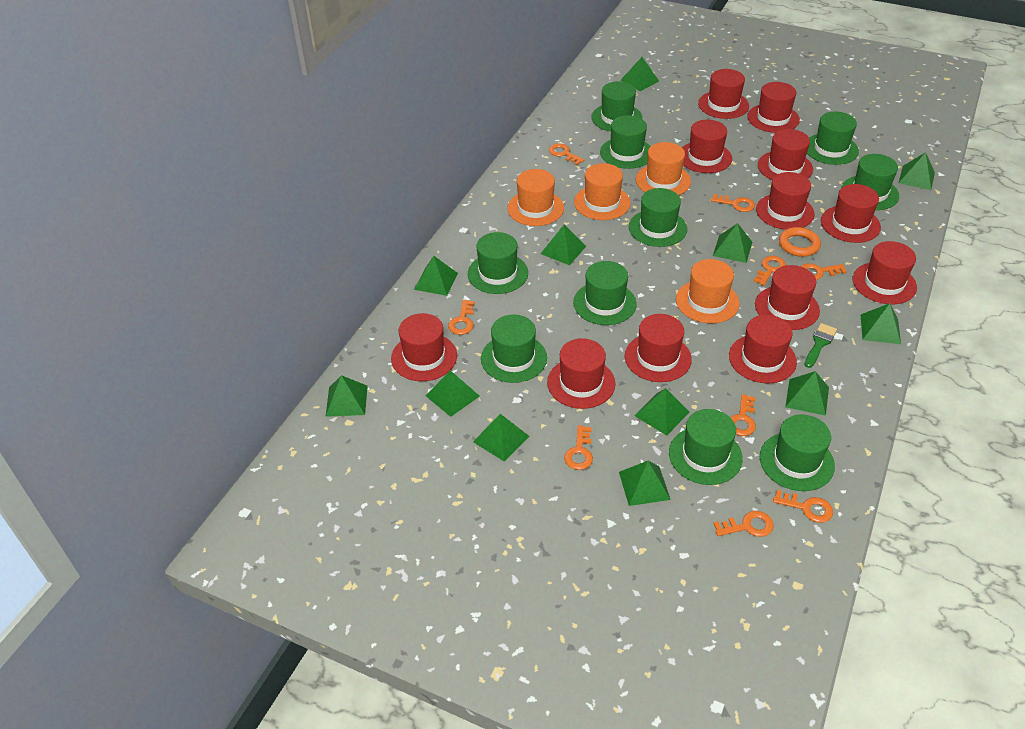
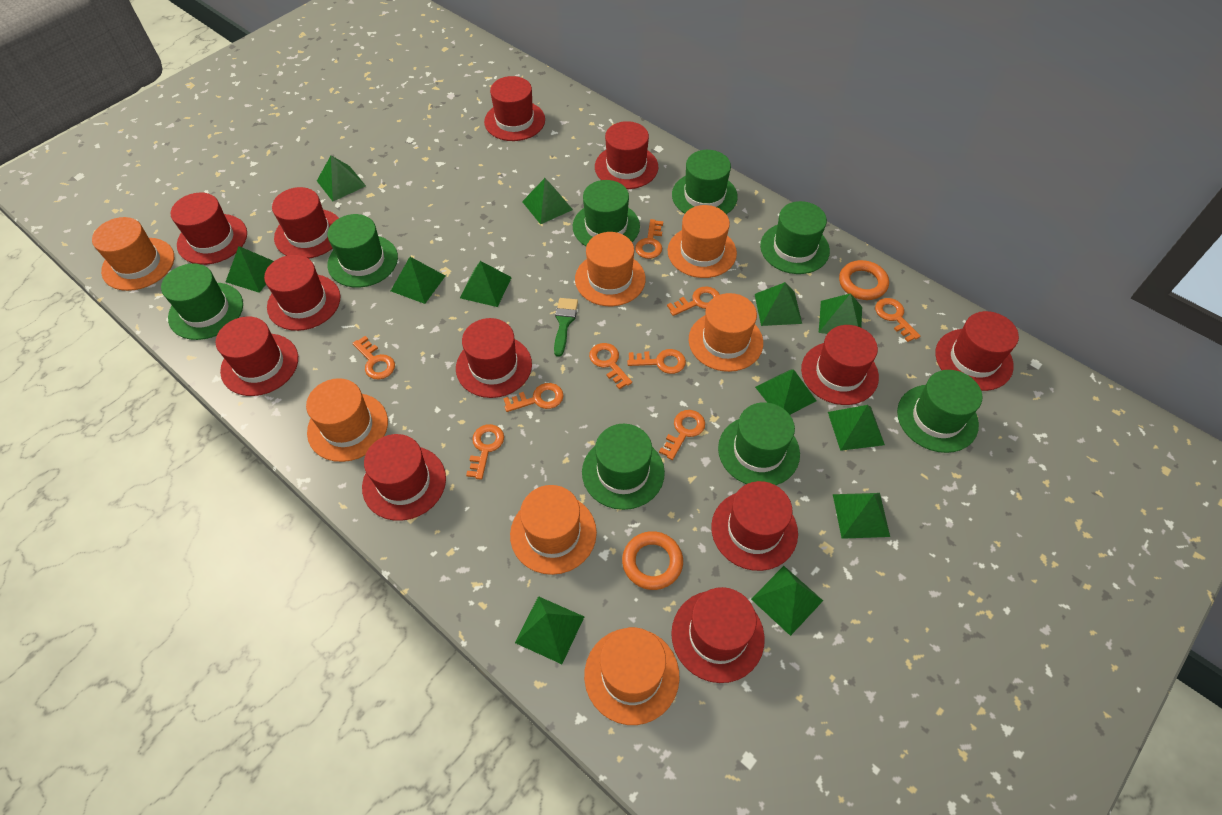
green hat: [468,232,528,294] [481,314,547,383] [573,261,637,325] [591,81,643,131] [600,115,651,169] [629,188,687,247] [669,409,743,485] [760,415,835,491] [807,112,859,165] [841,154,899,210] = 10 -> [161,263,243,340] [327,214,398,288] [573,180,640,246] [582,424,665,510] [672,150,738,214] [718,402,800,485] [760,201,830,274] [897,370,982,453] = 8
orange hat: [507,169,564,226] [574,163,631,220] [636,142,691,195] [676,259,740,323] = 4 -> [92,217,174,291] [306,378,388,462] [510,485,597,575] [575,232,646,306] [584,627,680,725] [668,205,737,278] [689,293,763,372] = 7
orange ring: [779,227,821,257] = 1 -> [622,531,683,590] [839,260,889,300] = 2

